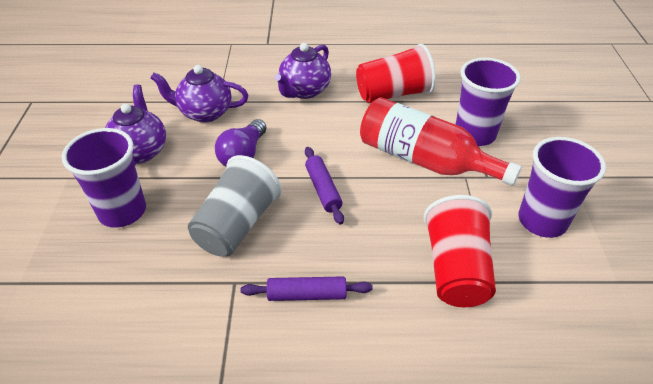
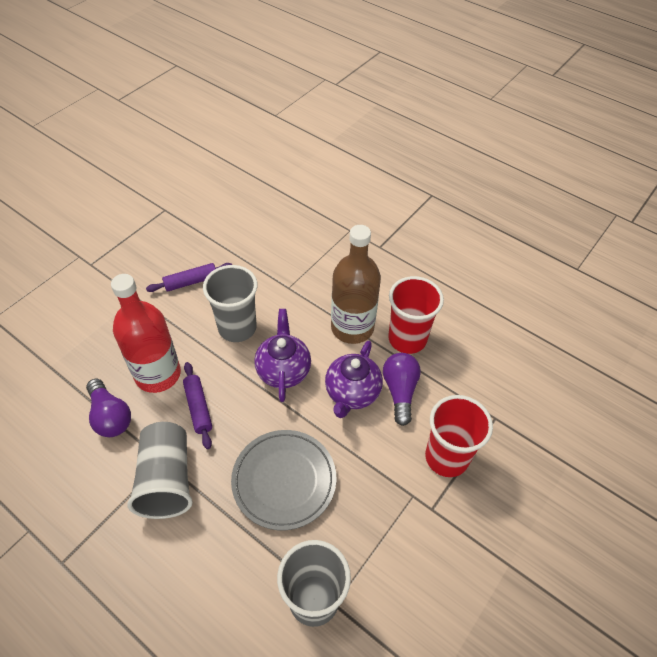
brown bottle: none = 0 -> [331,225,381,344] = 1
grey cup: [188,155,282,256] = 1 -> [127,422,193,519] [203,265,257,342] [277,540,351,627] = 3
grey plate: none = 0 -> [231,430,336,530] = 1
purple cup: [62,128,146,228] [456,58,521,146] [518,137,606,238] = 3 -> none = 0
purple light bulb: [215,119,267,167] = 1 -> [86,379,131,437] [383,353,421,426] = 2
purple teapot: [105,85,166,165] [151,65,248,123] [275,43,331,99] = 3 -> [254,309,311,402] [325,341,383,418] = 2

